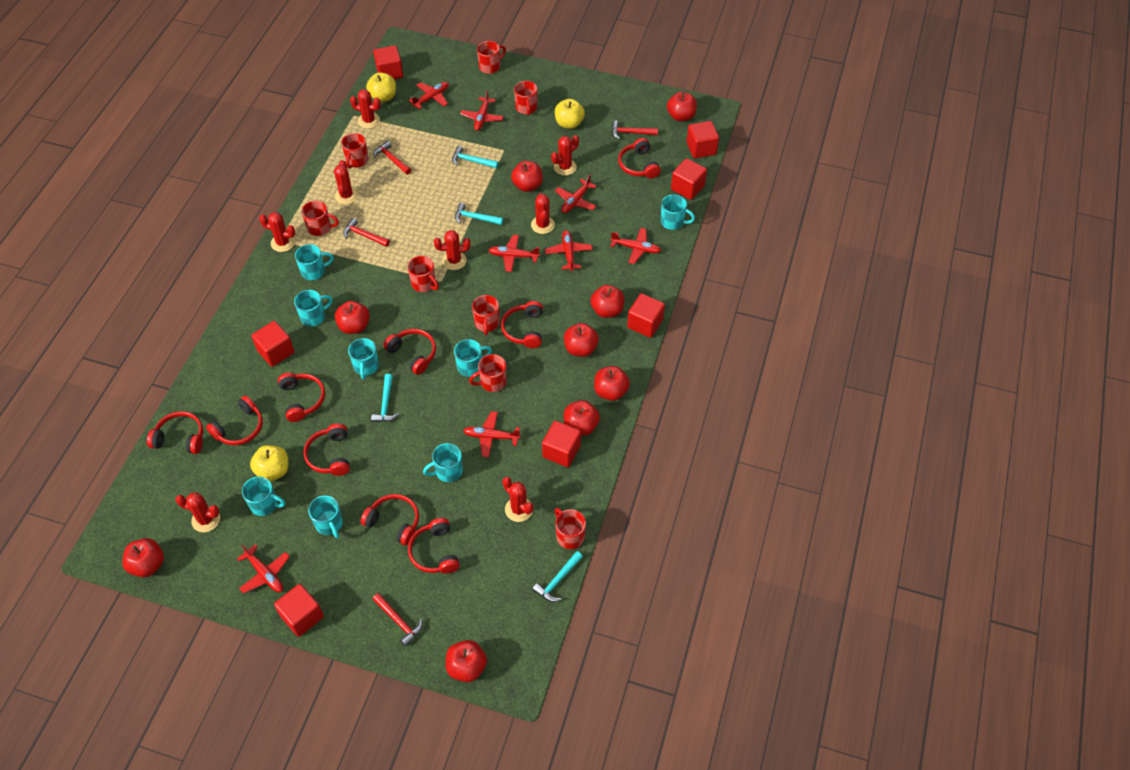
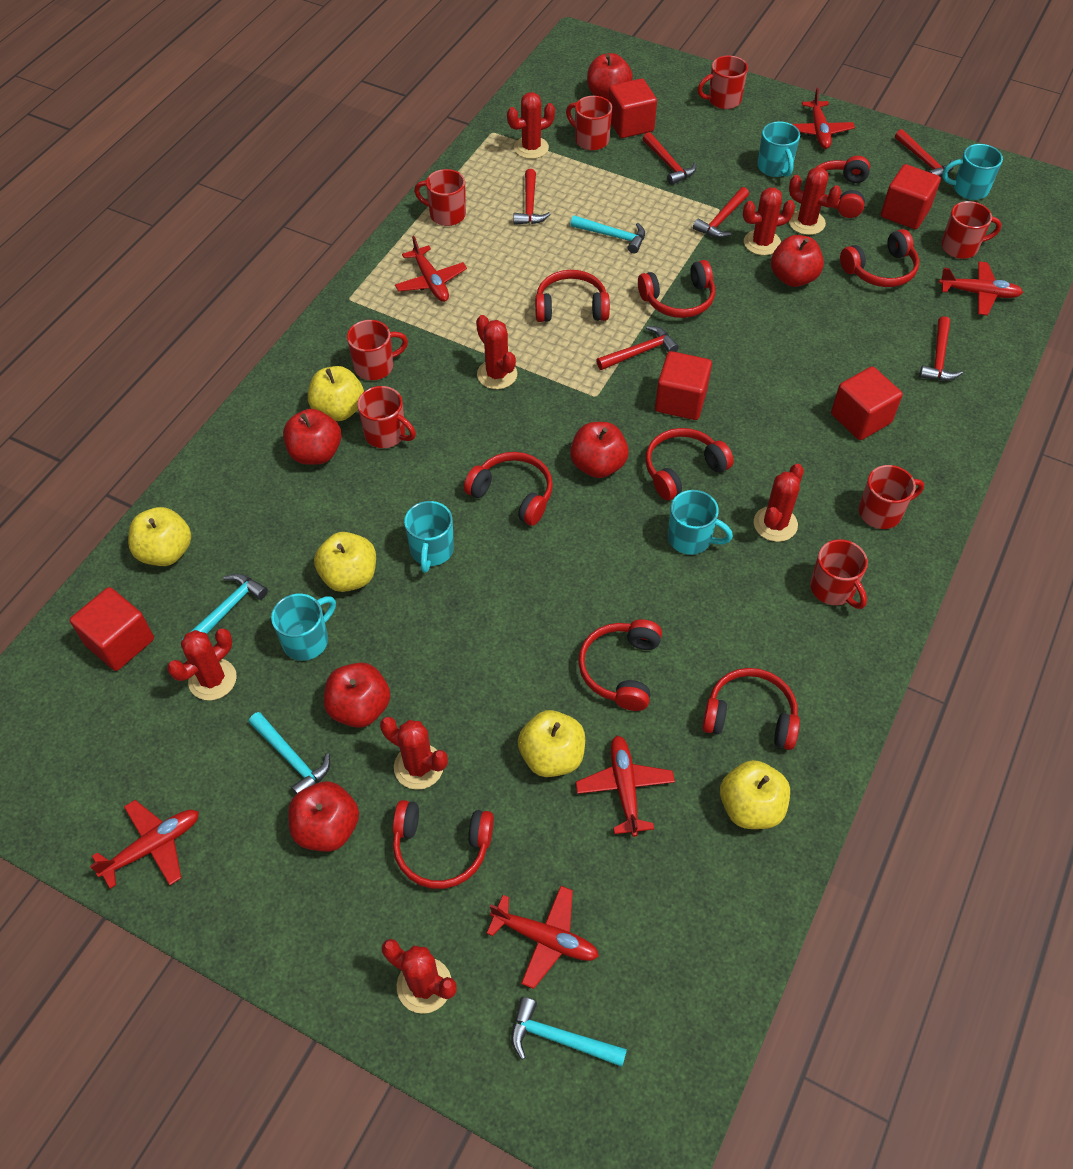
red apple: [122,538,164,577] [335,301,370,334] [446,640,487,682] [511,161,543,192] [564,323,599,357] [564,400,600,436] [590,285,624,318] [594,366,630,401] [667,92,697,121] = 9 -> [283,409,341,465] [288,782,359,852] [324,662,390,728] [570,422,629,478] [587,53,633,100] [771,235,824,287] = 6
red cube: [251,321,295,367] [274,584,324,637] [373,45,403,79] [542,421,581,467] [627,293,665,338] [671,158,707,200] [687,121,719,159] = 7 -> [70,587,154,671] [608,78,657,138] [655,351,712,420] [831,366,903,440] [881,164,941,229] = 5
red hammer: [343,218,390,247] [372,593,423,647] [374,141,411,175] [612,121,658,139] = 4 -> [513,169,551,225] [596,326,679,370] [643,132,697,185] [693,187,749,238] [895,129,954,177] [919,316,963,381] = 6
red plane: [237,544,290,593] [409,82,449,109] [460,90,504,131] [463,411,521,457] [488,235,540,272] [545,230,593,271] [555,174,597,213] [610,228,661,264] = 8 -> [90,800,199,889] [395,236,467,302] [486,886,599,989] [576,735,675,837] [792,88,855,149] [939,261,1023,316] = 6
turquoise mug: [242,476,285,516] [294,290,333,327] [295,244,334,280] [308,495,343,539] [348,338,379,380] [423,443,463,482] [454,339,492,377] [661,194,695,230] = 8 -> [271,594,336,661] [404,501,454,573] [668,490,733,555] [757,121,800,177] [942,144,1003,200] = 5
yellow apple: [250,445,288,482] [366,72,396,102] [555,99,585,129] = 3 -> [128,507,191,566] [308,366,364,421] [314,532,376,592] [518,710,585,777] [720,760,790,829] = 5

